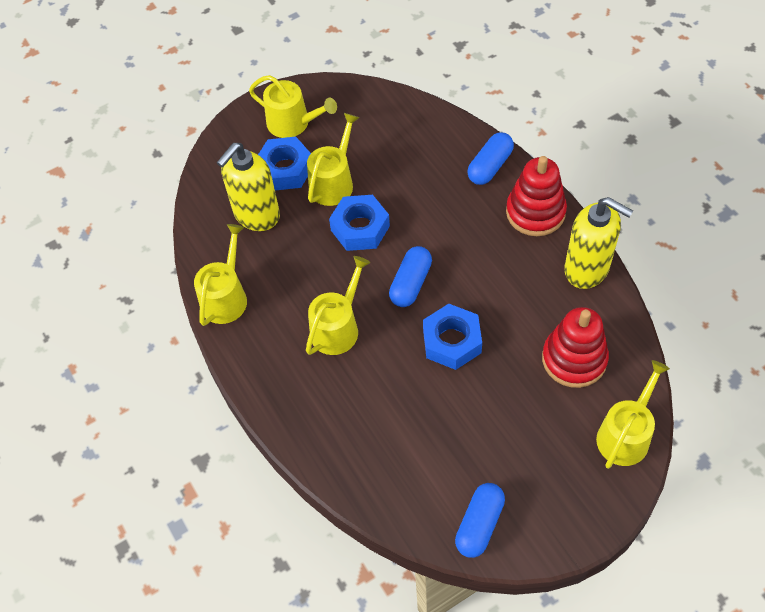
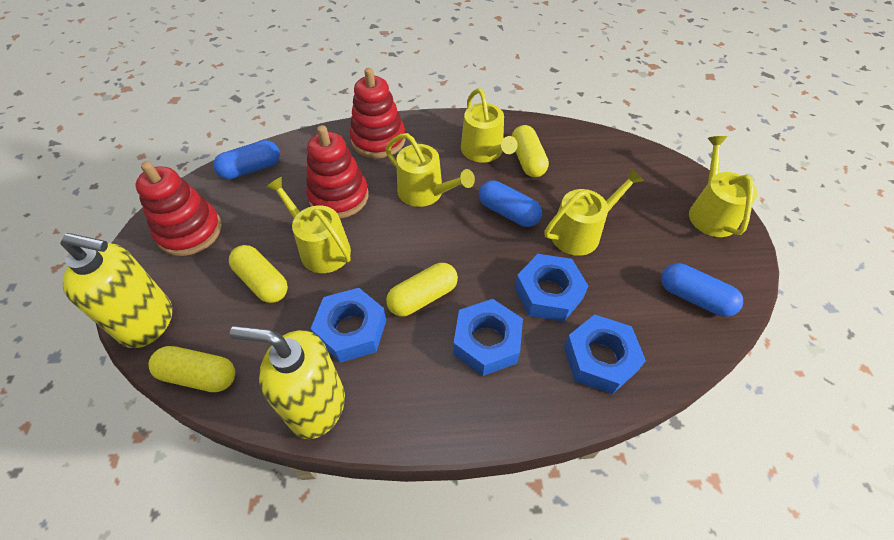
blue nut: [258,136,311,191] [329,195,390,251] [423,304,482,370] = 3 -> [311,288,386,363] [453,299,523,376] [515,254,588,322] [564,314,646,394] = 4
red stacking toy: [506,156,567,236] [542,307,609,388] = 2 -> [136,161,221,256] [306,125,369,219] [350,68,406,158] = 3
yellow capsule: none = 0 -> [148,346,235,392] [229,245,288,303] [386,263,458,317] [512,125,549,177] = 4

